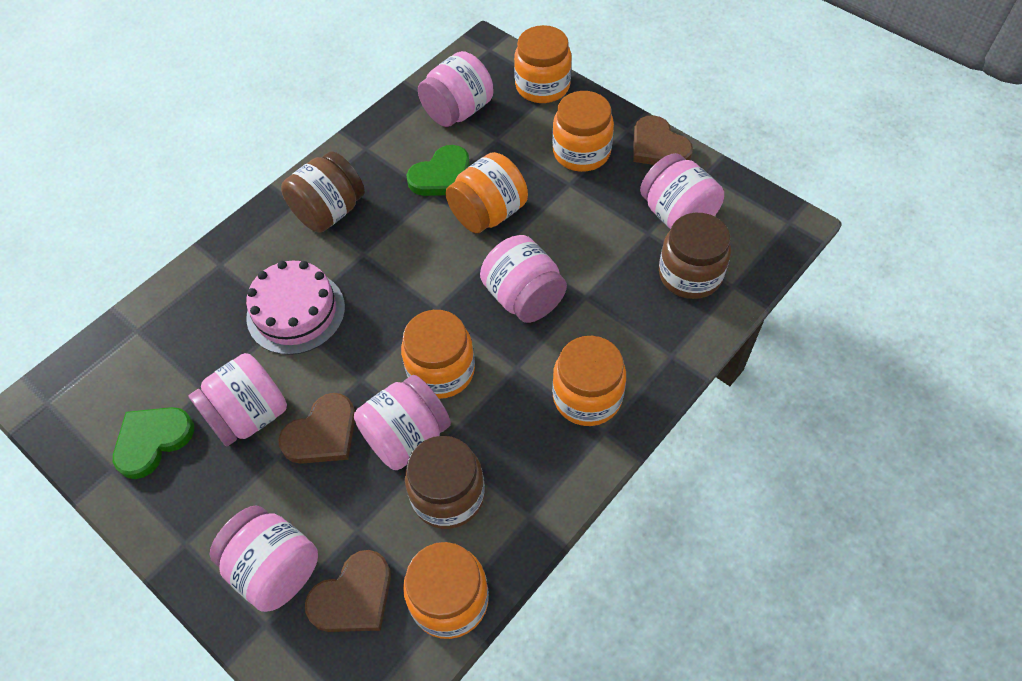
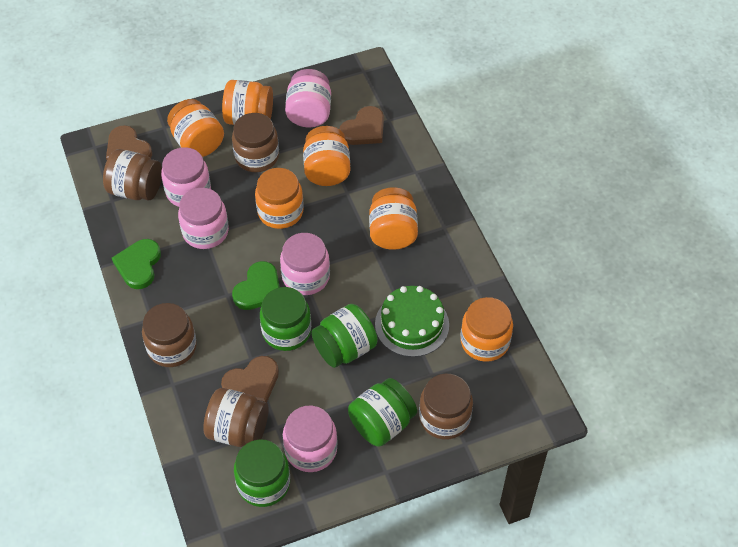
brown jar: [281,151,365,232] [405,436,485,529] [659,213,731,299] = 3 -> [103,149,162,201] [142,303,197,367] [203,388,269,447] [232,113,279,172] [419,373,473,440] = 5
green cake: none = 0 -> [375,286,449,357] = 1
green jar: none = 0 -> [234,439,290,507] [260,287,311,351] [311,304,377,368] [348,378,417,447] = 4
pink cake: [246,261,345,355] = 1 -> none = 0
pink jar: [189,353,287,447] [210,505,318,612] [354,375,451,470] [418,51,493,127] [480,235,567,323] [640,153,724,229] = 6 -> [161,147,211,207] [178,188,229,249] [280,233,330,295] [283,406,338,472] [285,69,331,127] = 5

